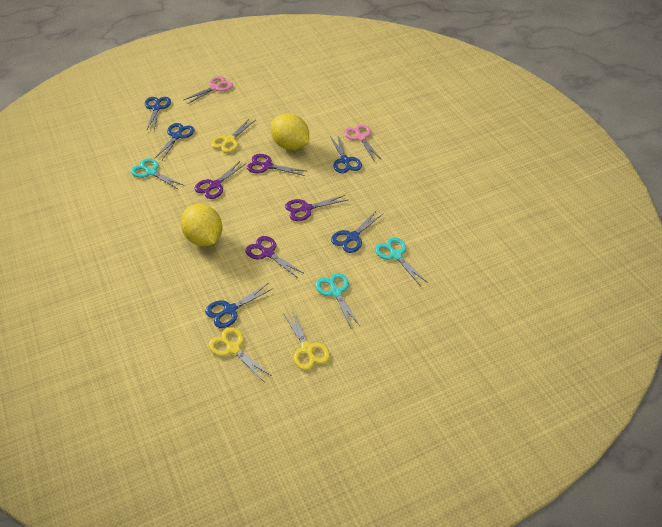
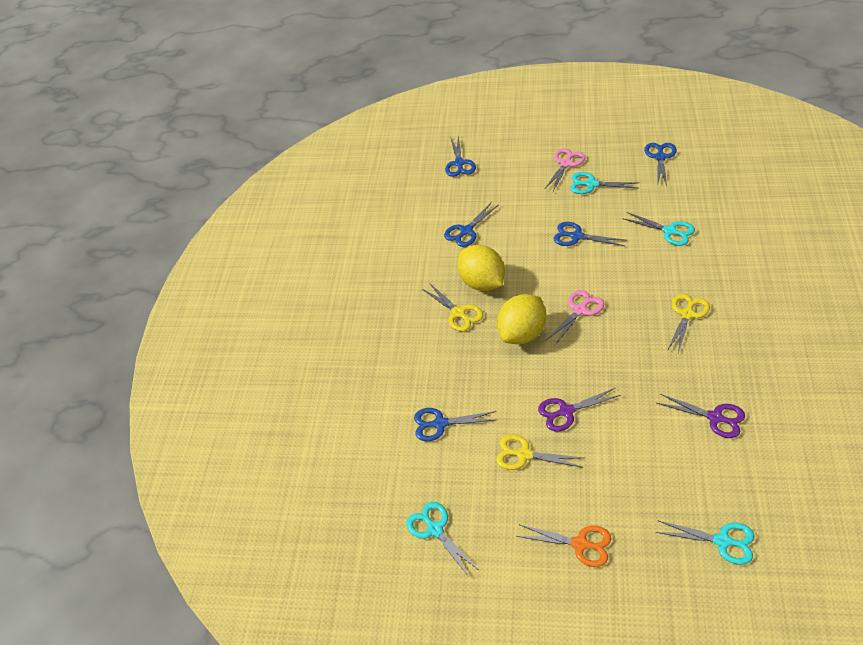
orange scissors: none = 0 -> [516,525,611,567] = 1
purple scissors: [195,161,245,199] [246,236,305,278] [247,154,305,176] [285,195,347,221] = 4 -> [538,387,621,432] [657,394,745,438] = 2
turquoise scissors: [131,158,185,190] [315,273,360,328] [375,237,428,285] = 3 -> [406,502,479,577] [570,172,638,194] [622,212,695,246] [656,521,755,565] = 4

